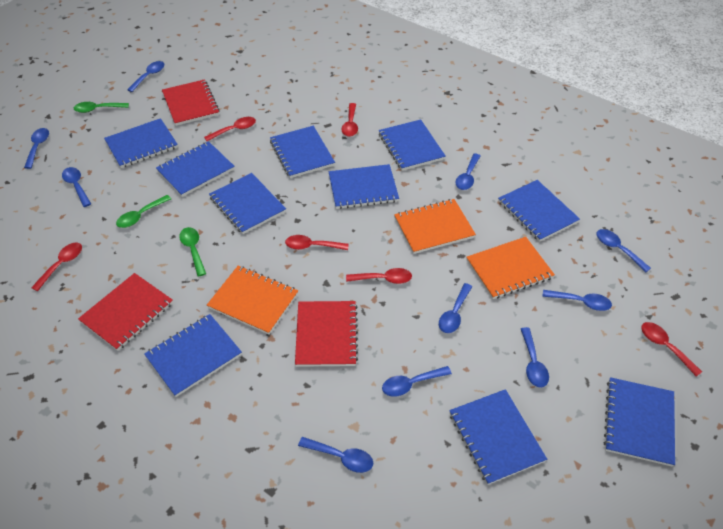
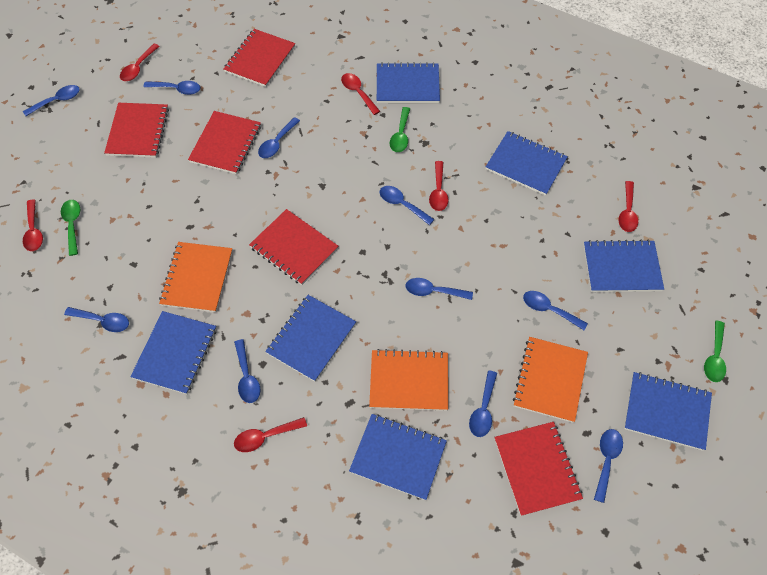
blue notebook: [104,118,178,168] [144,314,242,397] [156,141,235,197] [209,173,286,234] [270,126,335,178] [329,164,399,209] [379,119,446,171] [449,389,547,485] [498,180,580,242] [604,377,675,467] = 10 -> [130,311,216,394] [265,295,356,382] [349,414,447,500] [377,62,440,103] [486,131,568,196] [584,239,664,292] [624,372,712,451] = 7
red notebook: [78,273,173,351] [162,79,220,126] [295,301,358,367] = 3 -> [104,103,169,158] [188,111,261,174] [223,29,295,87] [249,209,339,285] [494,422,583,516] = 5

